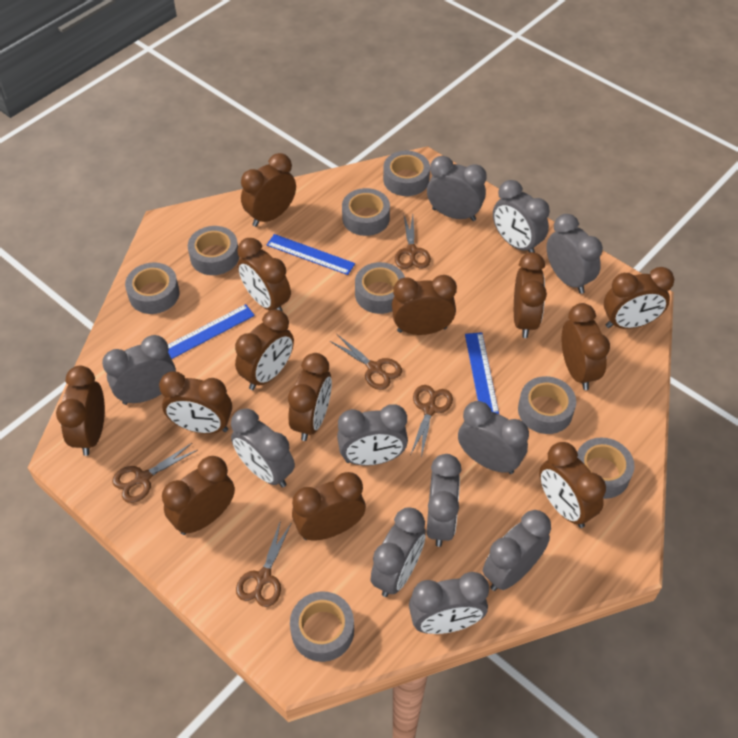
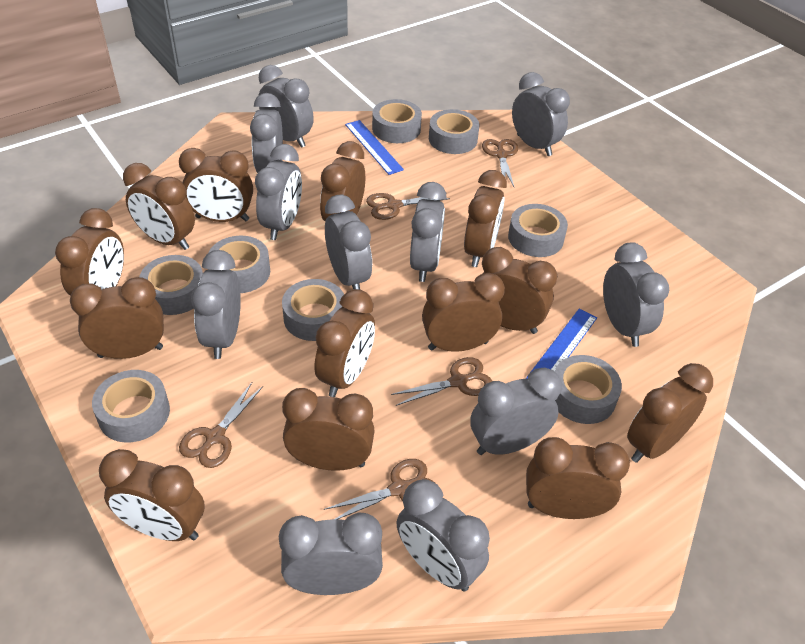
blue ruler: [168,304,255,359] [267,234,355,275] [465,332,499,414] = 3 -> [345,120,404,175] [525,309,597,379] = 2

